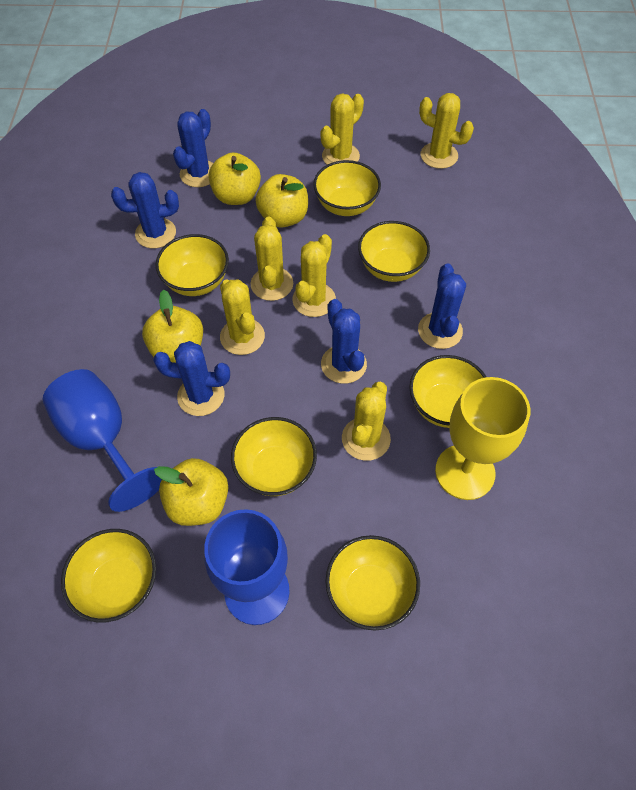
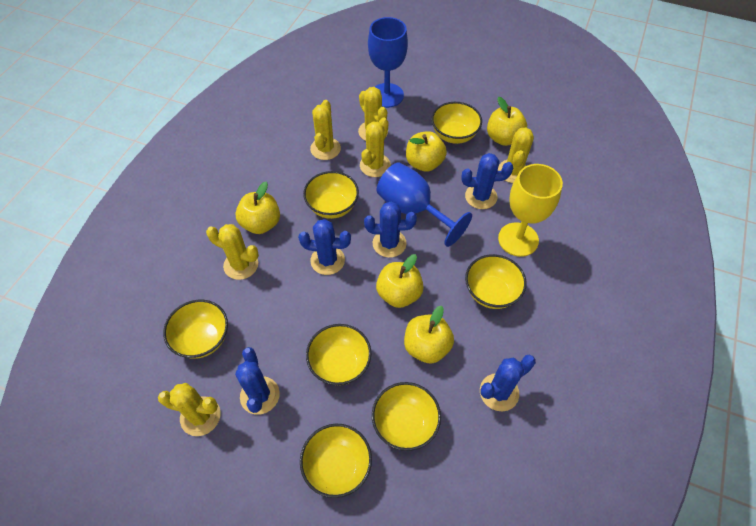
yellow apple: [142,290,203,363] [154,458,228,526] [208,153,261,205] [255,174,308,228] = 4 -> [235,182,280,234] [376,254,424,308] [404,306,454,364] [406,131,447,172] [487,97,527,146] = 5

